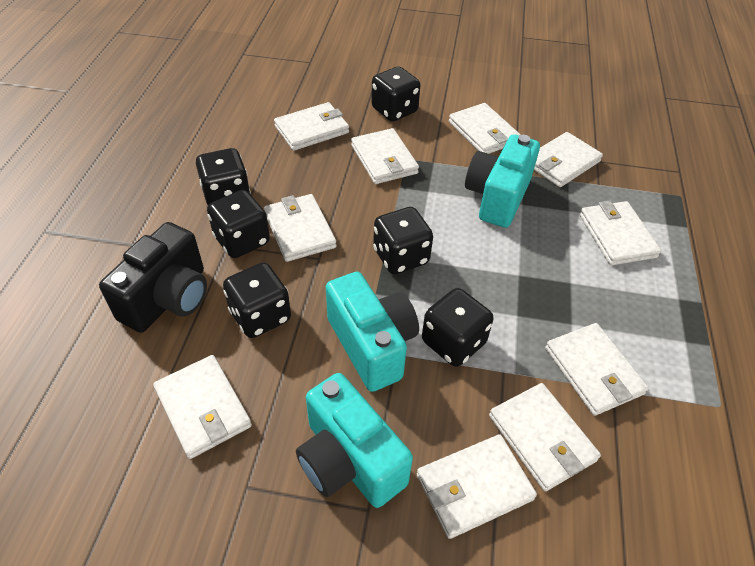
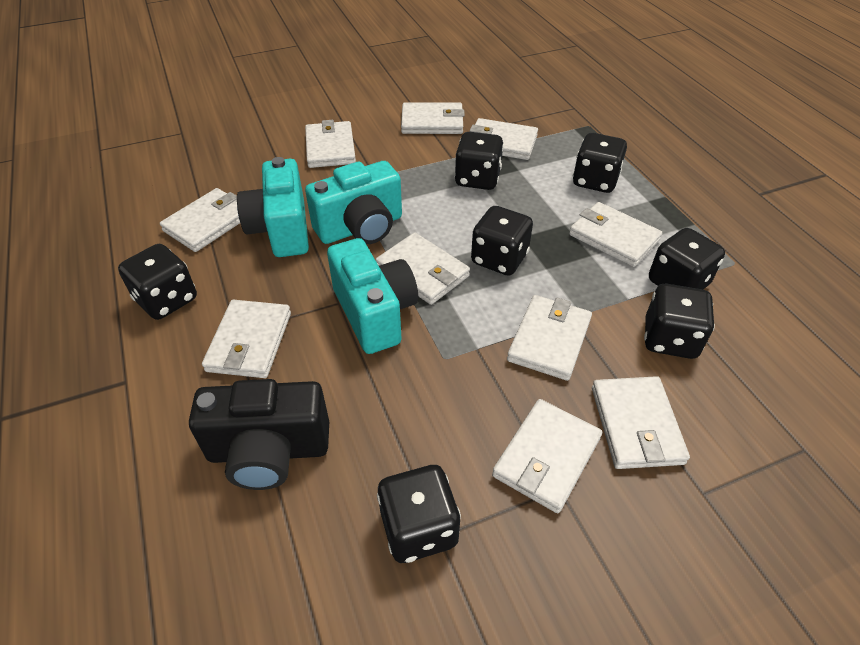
black dice: [196,148,251,205] [207,190,270,258] [223,262,291,338] [371,66,420,121] [373,207,433,274] [422,288,493,367] = 6 -> [118,244,197,320] [377,465,461,563] [454,132,504,190] [471,206,533,276] [573,133,627,193] [644,284,715,359] [649,228,725,289] = 7

